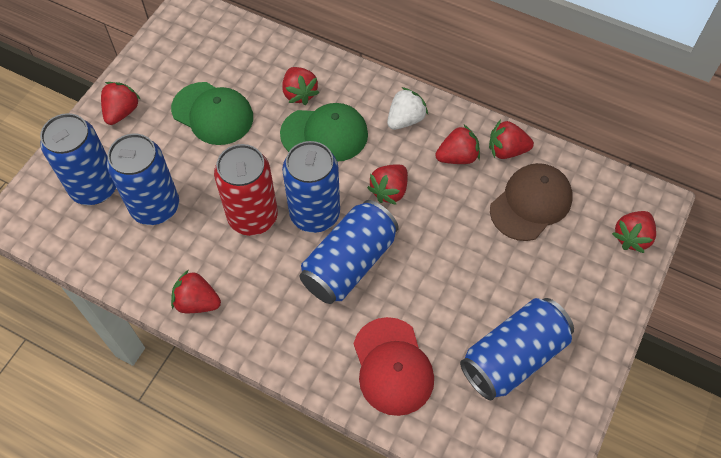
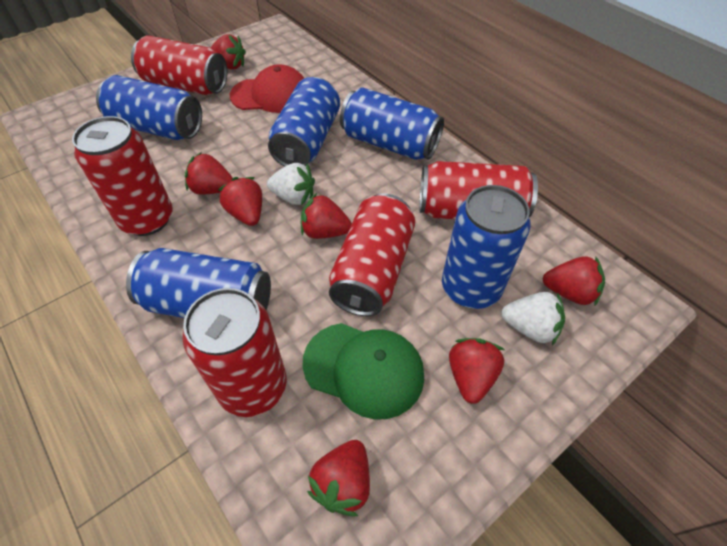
brown cap: [490,163,573,241] = 1 -> none = 0
green cap: [171,82,253,145] [280,103,368,162] = 2 -> [302,323,424,419] = 1
red can: [214,144,278,236] = 1 -> [72,116,173,236] [131,36,227,95] [182,288,287,417] [329,193,415,316] [419,161,538,219] = 5
white strawberry: [387,87,428,130] = 1 -> [267,163,315,205] [501,292,565,345] = 2

